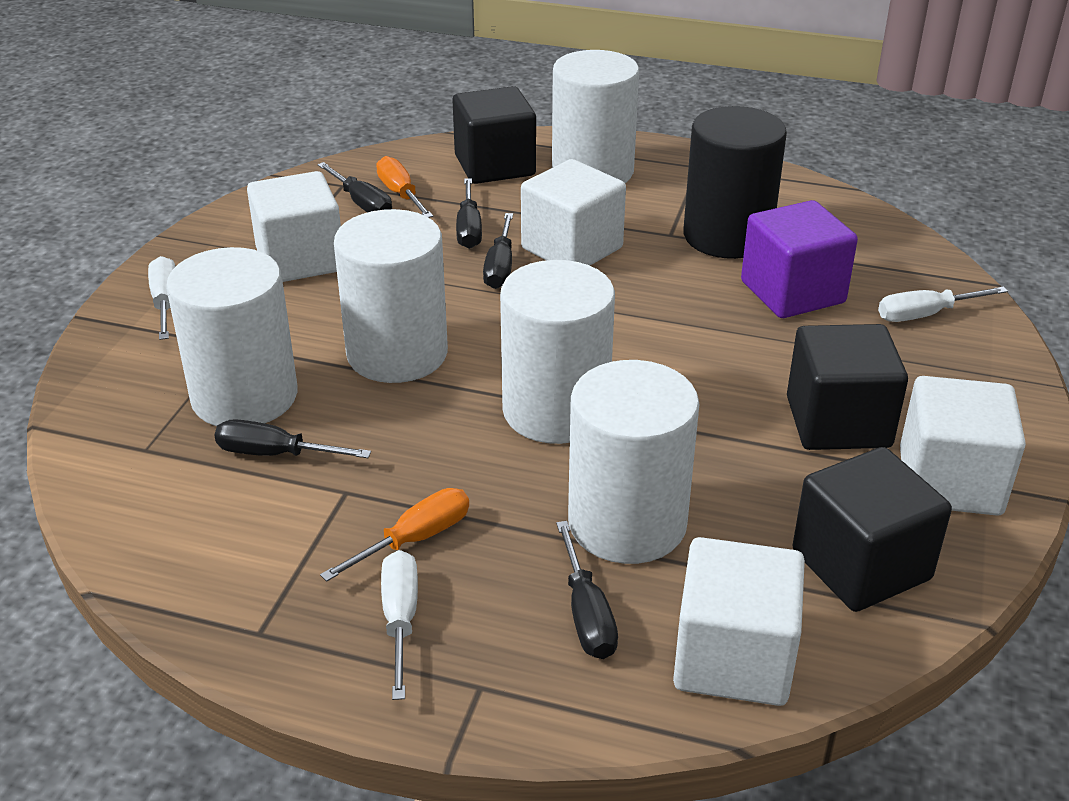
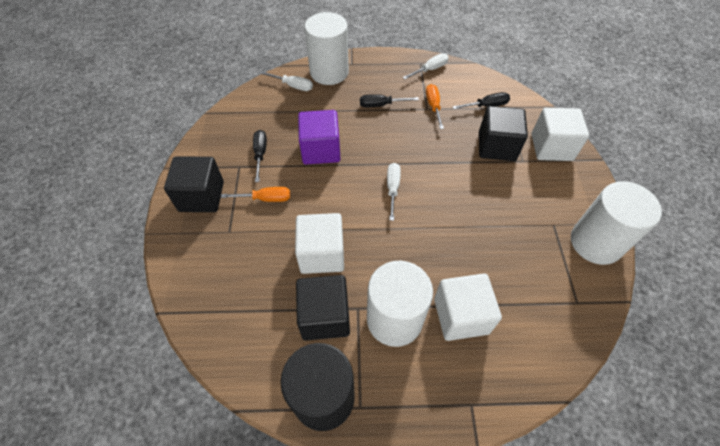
black screwdriver: [214,420,371,458] [317,162,392,212] [456,178,482,249] [483,213,513,289] [556,521,618,659] = 5 -> [253,130,267,182] [360,94,419,107] [453,92,510,109] = 3
white cube: [247,171,341,282] [521,159,626,266] [673,537,805,706] [900,376,1026,516] = 4 -> [295,213,344,274] [434,274,502,341] [532,108,589,161] = 3
white cylinder: [166,247,297,426] [334,209,448,383] [500,260,615,444] [552,50,639,183] [568,360,699,564] = 5 -> [305,12,349,85] [367,261,433,347] [571,181,662,265] = 3

